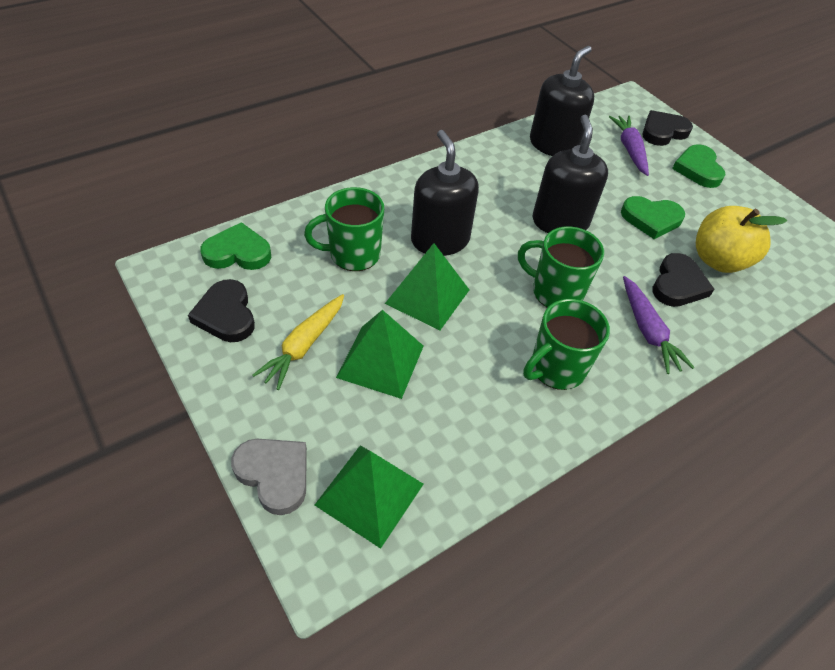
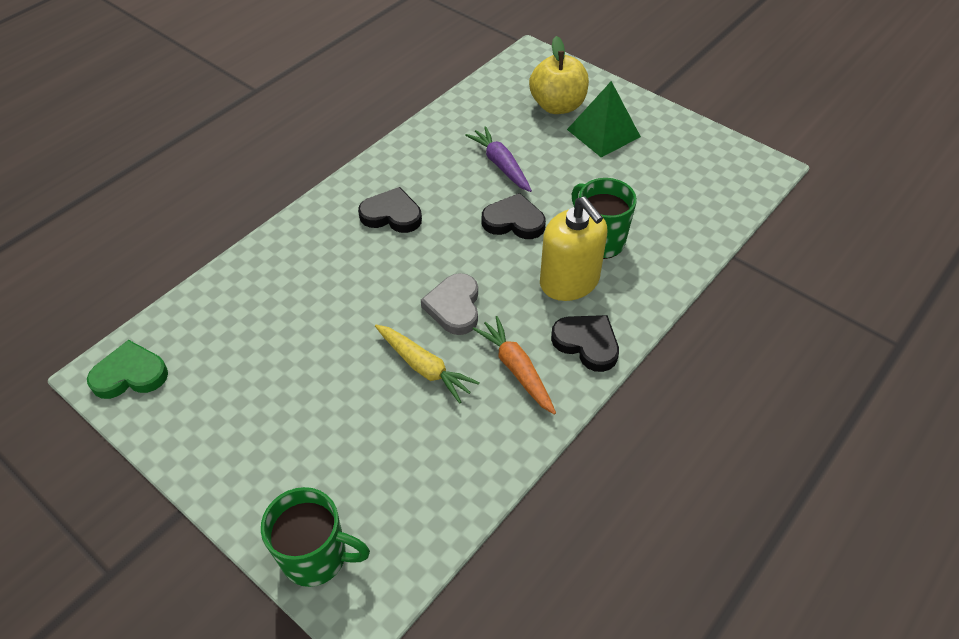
black soap dispenser: [411,130,479,256] [530,46,594,156] [532,115,608,233] = 3 -> none = 0
green heart: [200,222,271,270] [621,196,685,239] [672,144,725,188] = 3 -> [87,340,168,399] = 1
green mug: [304,187,384,271] [518,226,604,308] [523,299,610,390] = 3 -> [261,487,370,587] [572,178,637,259] = 2
green pyramid: [315,446,424,549] [336,310,424,399] [385,243,469,330] = 3 -> [567,81,641,157] = 1
orange carrot: none = 0 -> [473,316,556,415] = 1
purple carrot: [609,116,649,176] [623,276,695,374] = 2 -> [465,126,532,192] = 1
yellow soap dispenser: none = 0 -> [540,197,607,301] = 1

